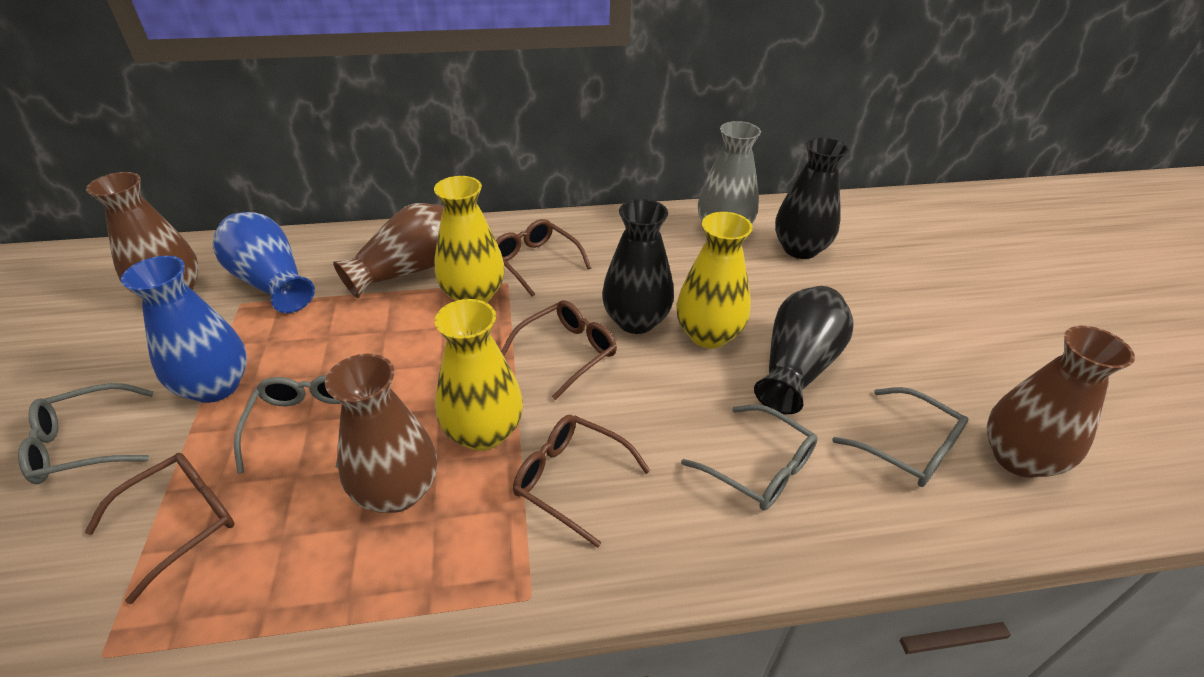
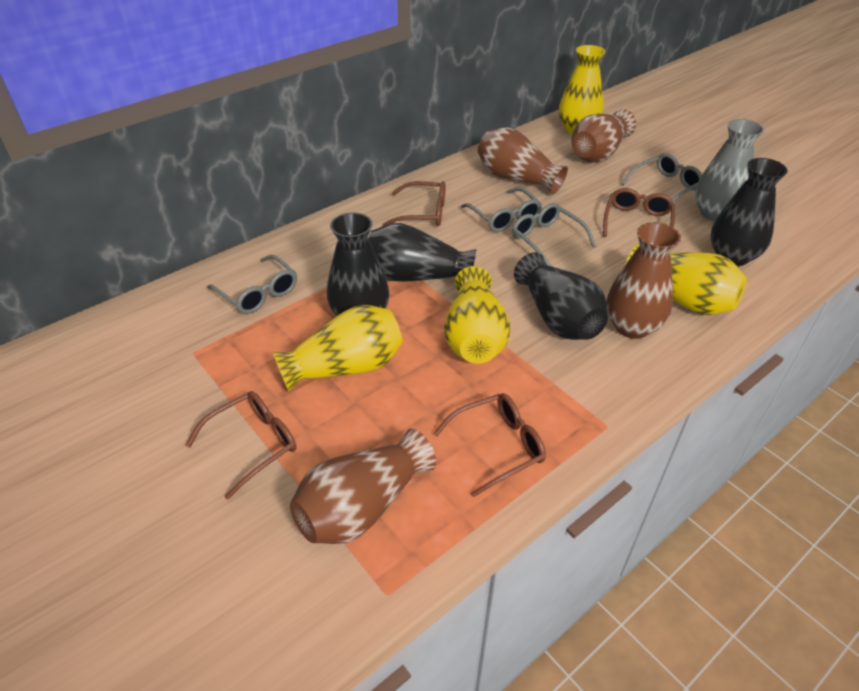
black vase: [602,199,674,334] [754,286,854,414] [775,137,849,259] = 3 -> [327,212,389,316] [368,223,476,282] [514,252,608,340] [710,158,788,266] = 4
blue vase: [121,256,247,403] [213,212,315,313] = 2 -> none = 0
yellow vase: [434,176,505,303] [434,299,523,451] [676,212,753,348] = 3 -> [273,305,403,391] [444,266,510,364] [559,45,605,135] [625,244,747,315] = 4

